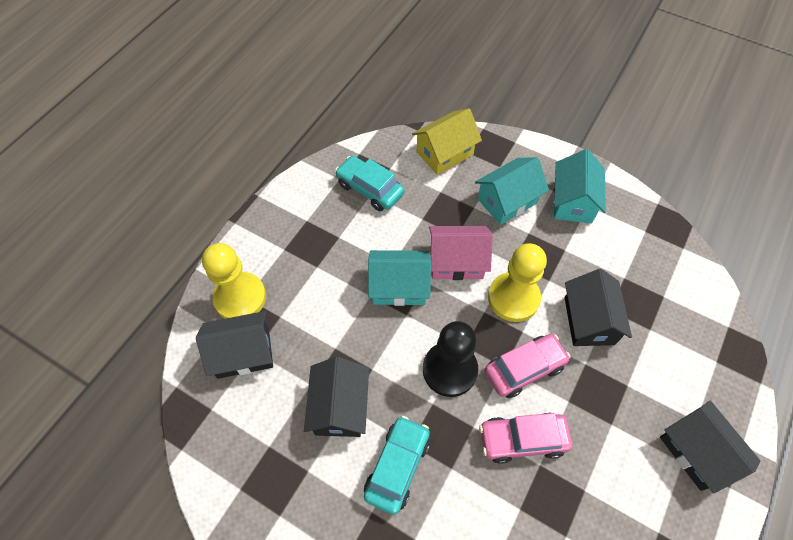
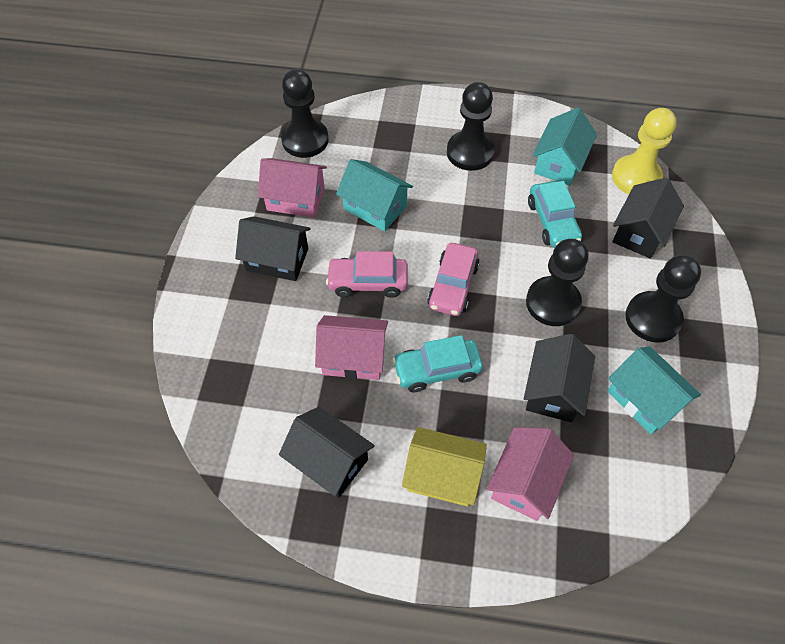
black pawn: [423,321,478,397] = 1 -> [281,69,329,158] [447,82,495,171] [526,239,589,326] [625,255,701,342] = 4
pink house: [429,226,493,280] = 1 -> [258,158,327,218] [315,315,388,380] [487,427,574,521] = 3
yellow pawn: [202,243,266,319] [488,243,547,322] = 2 -> [612,108,677,194] = 1

